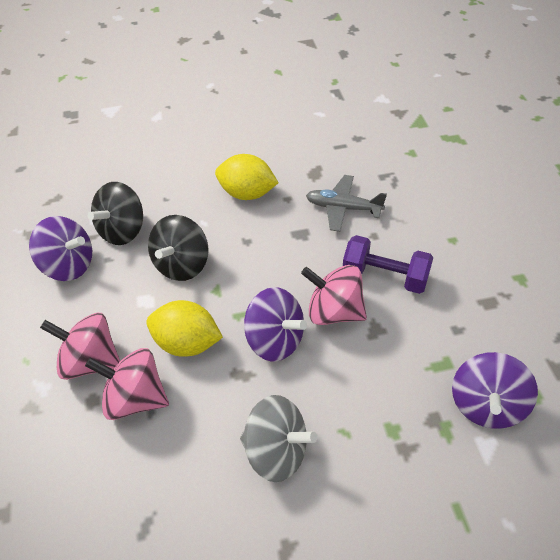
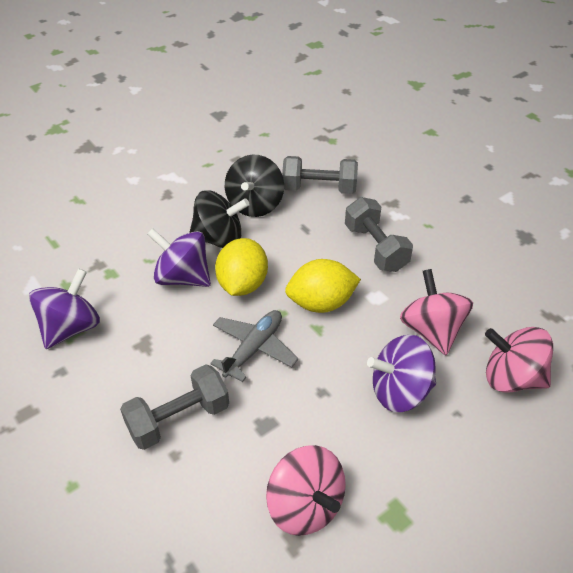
grey dumbbell: none = 0 -> [120,365,229,450] [282,156,358,194] [345,197,413,272] = 3
grey spinning top: [240,395,317,482] = 1 -> none = 0
purple dumbbell: [343,235,433,294] = 1 -> none = 0

